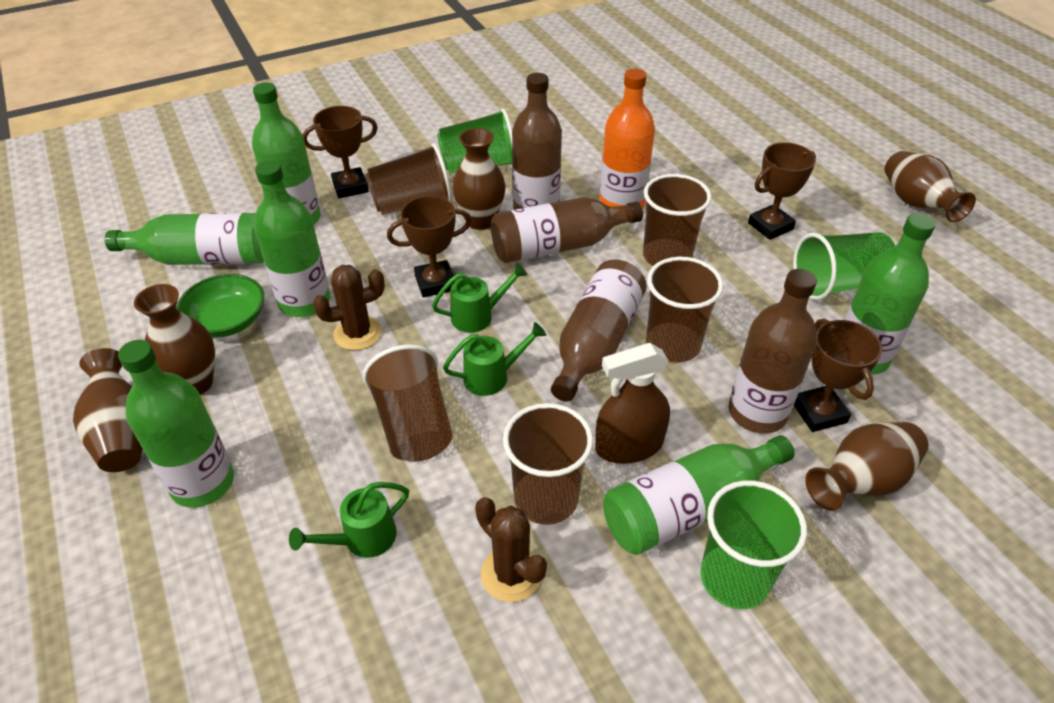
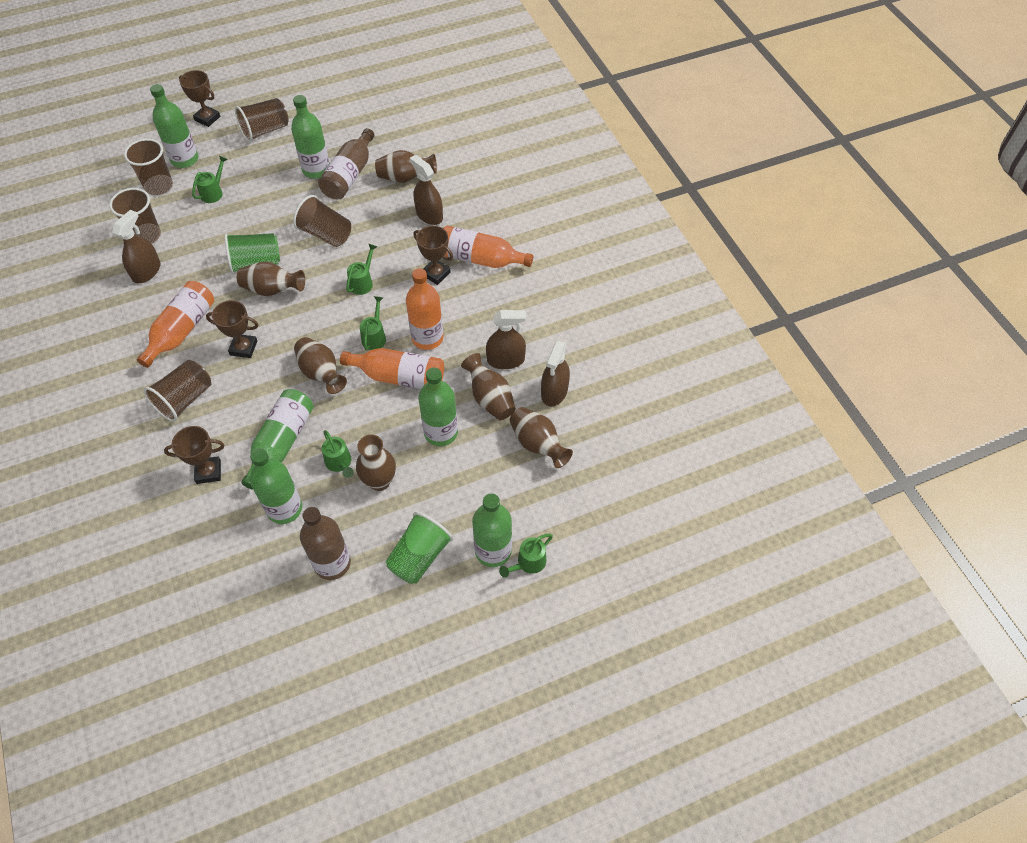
brown bottle: [491,197,643,263] [512,73,562,210] [551,259,647,402] [729,269,817,433] = 4 -> [300,507,351,580] [318,128,374,200] = 2
brown cactus: [313,265,385,350] [475,497,547,602] = 2 -> none = 0
brown spray bottle: [595,343,670,464] = 1 -> [112,210,161,283] [410,155,443,225] [486,310,527,369] [541,341,570,406] = 4
brown vase: [73,348,143,472] [134,284,215,395] [452,128,505,230] [805,422,928,511] [884,151,976,222] = 5 -> [237,262,305,296] [294,337,347,394] [356,435,396,491] [375,150,437,183] [461,353,516,420] [510,407,573,468] = 6
green bowl: [177,274,264,338] = 1 -> none = 0
green cup: [437,108,513,173] [700,480,807,609] [793,232,895,300] = 3 -> [225,233,280,274] [386,512,453,584] = 2
green watering can: [289,482,409,558] [432,263,527,333] [443,322,546,396] = 3 -> [192,156,228,203] [322,430,354,478] [346,244,377,295] [360,296,386,350] [499,534,553,578] = 5
orange bottle: [599,69,655,209] = 1 -> [137,281,214,368] [340,348,444,389] [406,268,444,350] [443,226,533,268] = 4

